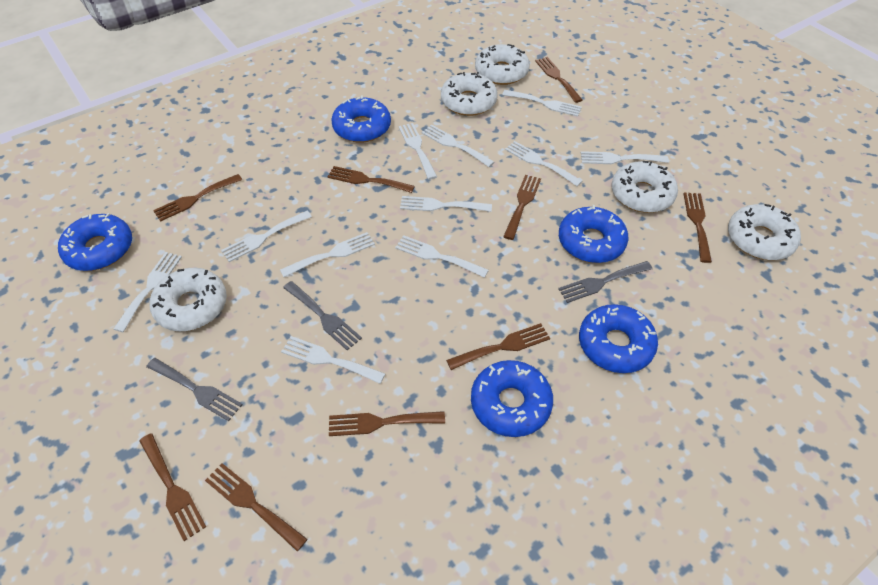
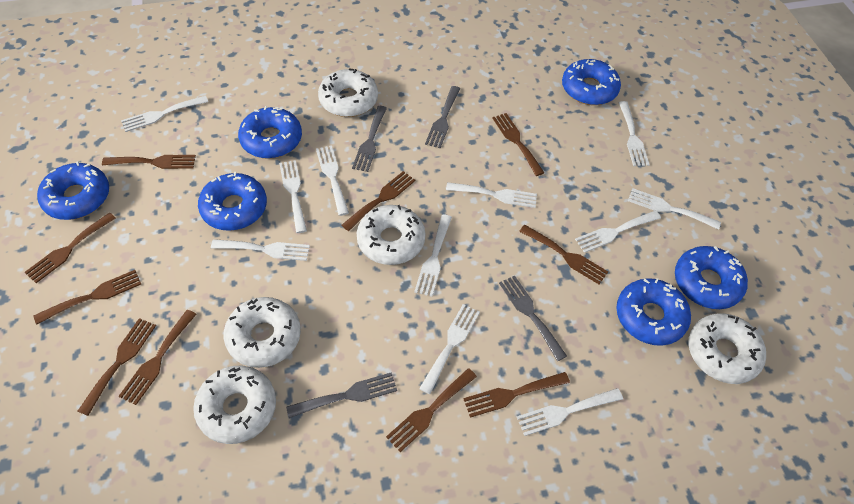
blue donut: [58,213,132,271] [331,95,391,143] [471,360,553,437] [559,205,629,263] [579,304,658,373] = 5 -> [37,161,109,220] [198,172,267,231] [238,106,302,159] [562,59,621,105] [616,278,691,346] [675,246,748,309] = 6
brown fork: [139,433,206,541] [153,174,242,222] [205,463,307,551] [327,166,415,193] [329,411,445,436] [446,323,550,370] [503,175,541,240] [535,57,582,103] [683,193,712,263] = 9 -> [24,212,116,283] [33,270,141,324] [78,318,156,416] [102,155,196,169] [119,310,197,405] [342,171,415,231] [386,368,477,452] [463,372,570,418] [492,113,544,176] [519,225,608,284] = 10
grey fork: [146,358,243,421] [283,281,362,350] [558,261,653,303] = 3 -> [286,372,397,418] [352,106,387,172] [425,86,460,148] [499,275,567,361] = 4

